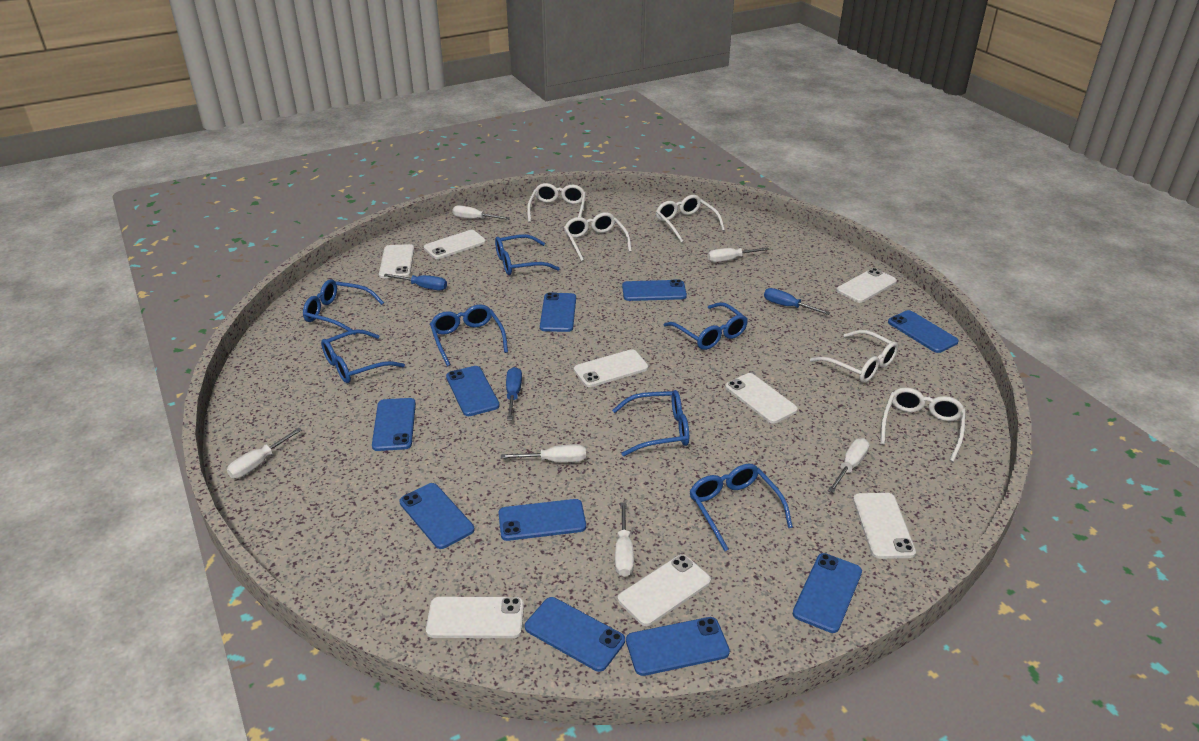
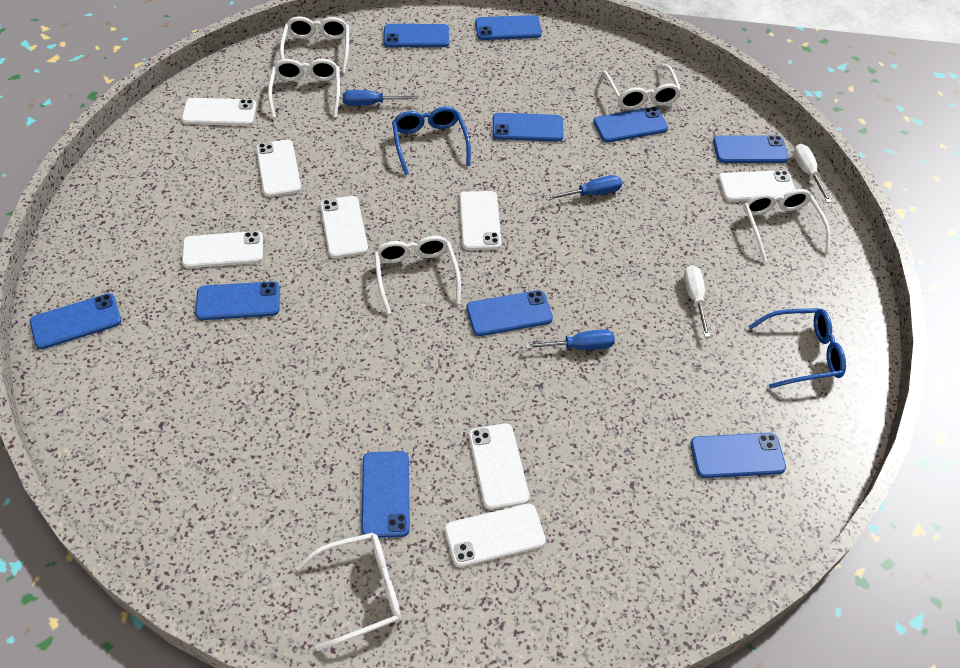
blue glasses: [303,279,384,335] [321,330,405,383] [430,304,508,366] [495,234,560,275] [612,390,689,456] [664,302,748,350] [689,464,793,551] = 7 -> [392,107,471,175] [748,308,846,389] = 2
white glasses: [527,183,586,223] [564,212,632,261] [656,195,725,243] [810,330,898,383] [880,388,966,462] = 5 -> [268,59,340,118] [280,16,349,73] [296,533,401,651] [374,236,461,314] [602,64,682,110] [743,189,831,262] = 6
white screwdriver: [227,428,302,478] [452,205,510,220] [501,444,586,462] [615,503,634,577] [708,247,769,262] [828,438,870,493] = 6 -> [684,265,710,337] [793,144,832,203] = 2

